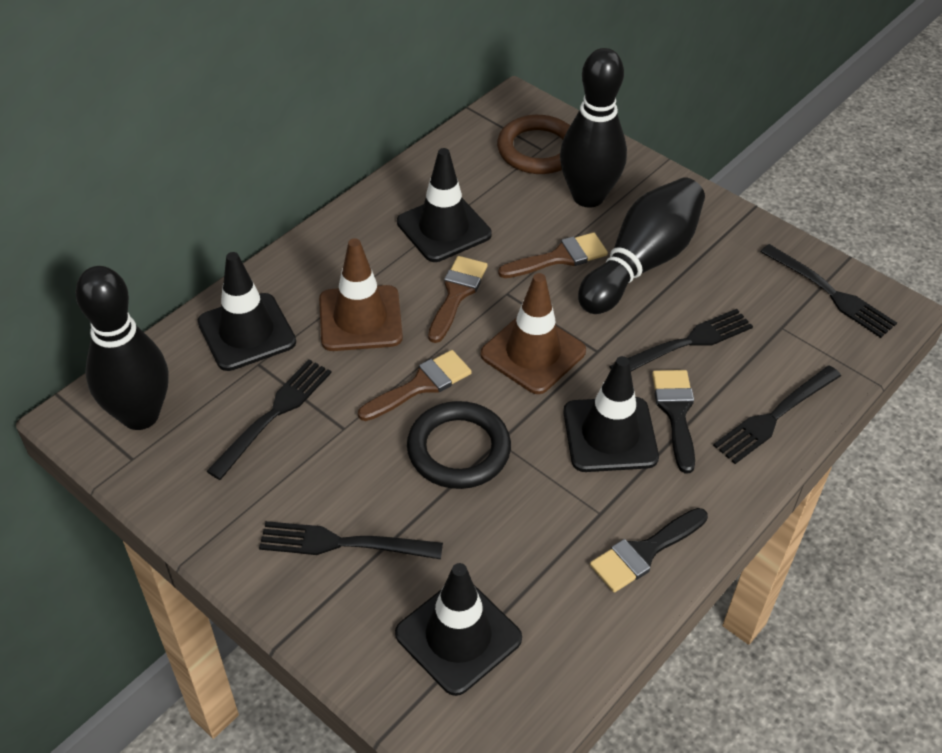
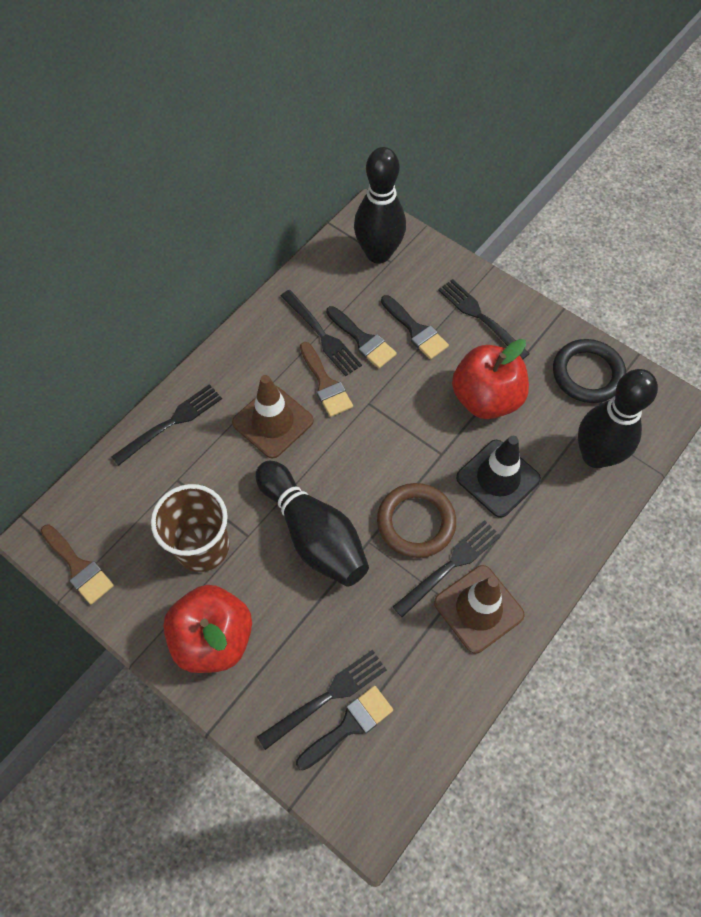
black brush: [590,508,708,593] [652,370,695,473] = 2 -> [296,686,393,770] [326,306,397,368] [381,295,449,359] = 3
black traffic cone: [198,252,296,371] [395,563,522,696] [397,148,492,262] [563,356,659,472] = 4 -> [456,436,541,518] = 1
brown brush: [358,350,472,421] [428,256,488,343] [498,232,608,278] = 3 -> [41,524,114,604] [300,342,353,417] = 2
brown cup: none = 0 -> [151,484,230,572] = 1
red apple: none = 0 -> [163,585,252,673] [452,339,529,419] = 2

